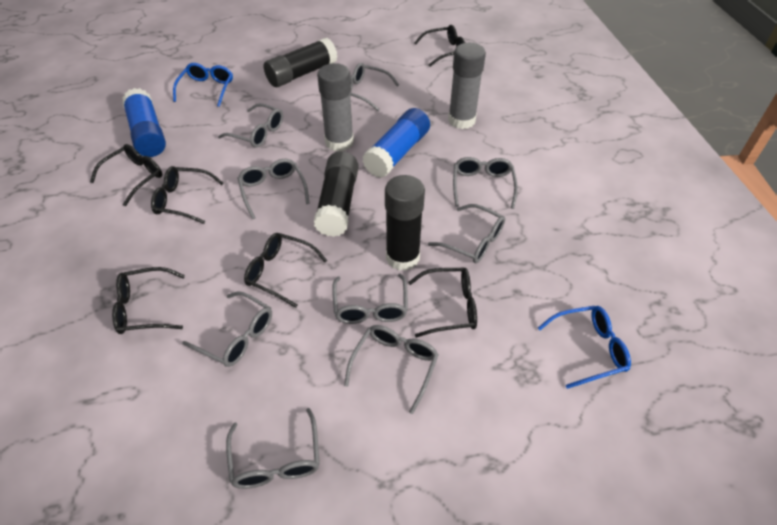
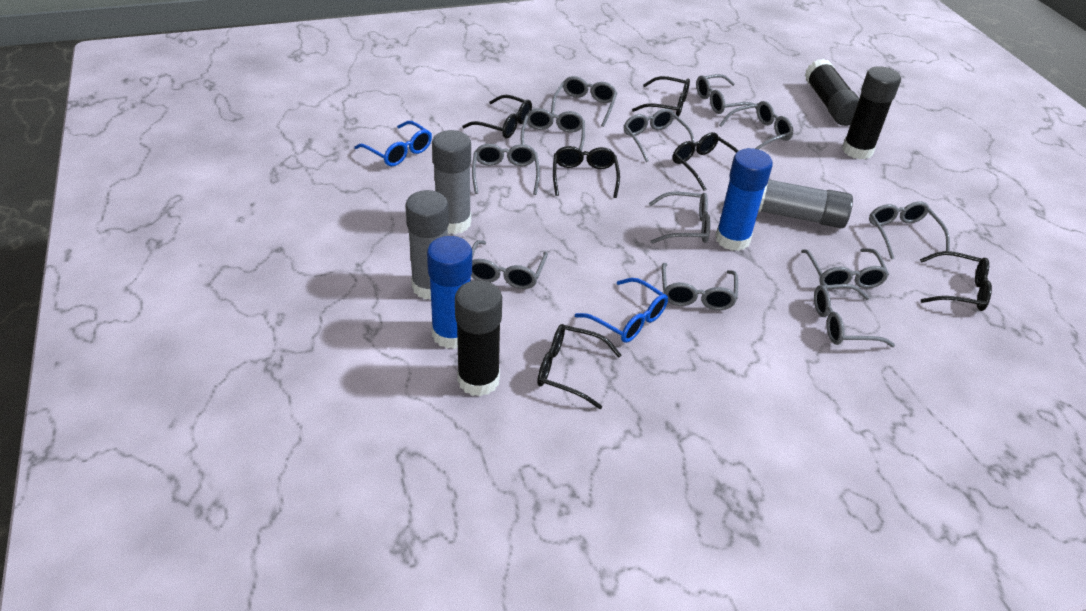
grey glasses: [182,291,272,367] [218,103,283,148] [226,408,320,489] [238,159,310,219] [332,274,408,324] [344,325,439,414] [350,63,399,111] [428,204,505,263] [453,157,518,209] = 9 -> [471,240,548,289] [472,144,540,195] [521,108,585,151] [551,76,617,127] [624,108,696,162] [649,192,710,244] [662,263,738,310] [696,74,757,114] [719,101,793,150] [801,248,889,289] [814,284,895,347] [869,201,950,259] = 12
grey glue stick: [317,63,354,151] [448,43,486,129] = 2 -> [405,190,449,299] [432,130,471,234] [758,180,853,228] = 3

